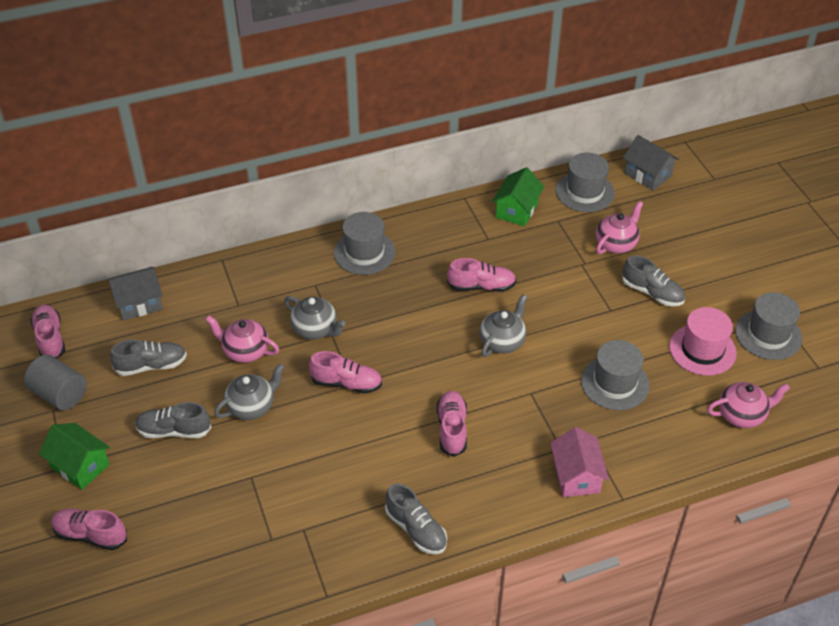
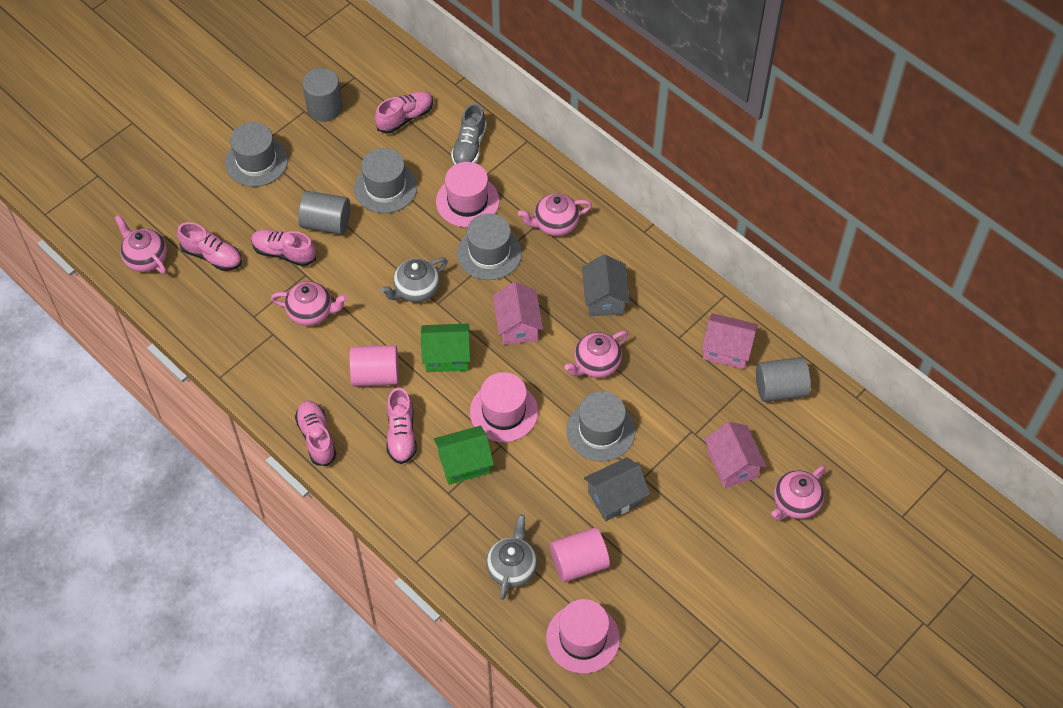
grey cylinder: [24,355,87,411] = 1 -> [298,191,350,235] [302,68,343,122] [756,357,811,402] = 3
grey shoe: [110,340,187,376] [135,402,212,438] [385,483,447,554] [622,255,685,306] = 4 -> [451,103,487,164] = 1
grey teapot: [214,363,285,420] [284,296,346,340] [479,294,527,357] = 3 -> [380,258,448,302] [486,514,537,600] = 2
pink cylinder: none = 0 -> [349,345,399,387] [550,528,610,582] = 2
pink hat: [669,307,737,376] = 1 -> [436,162,499,227] [470,372,538,442] [546,599,620,674] = 3
pink house: [550,427,609,497] = 1 -> [493,282,543,345] [702,313,758,369] [704,422,766,488] = 3
pink teapot: [205,315,279,363] [596,201,643,254] [707,382,790,428] = 3 -> [115,215,167,274] [271,281,347,326] [518,193,592,236] [565,331,628,378] [772,465,826,521] = 5

